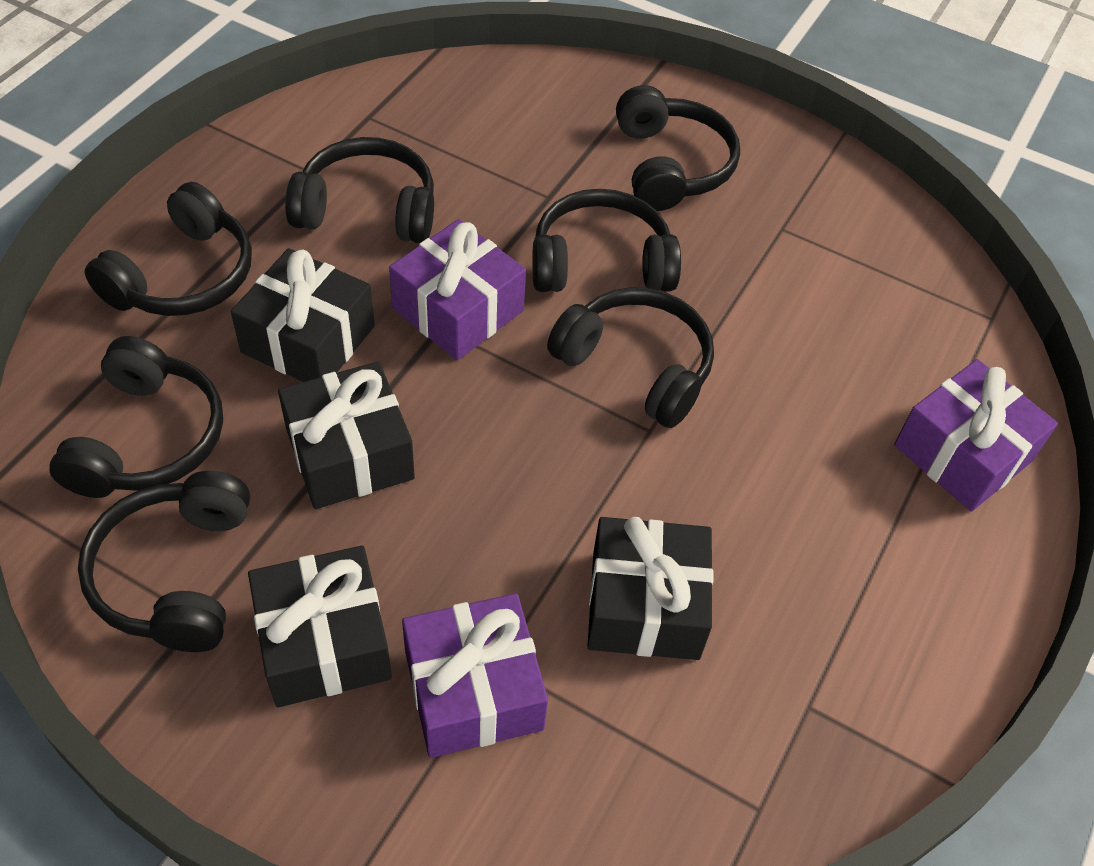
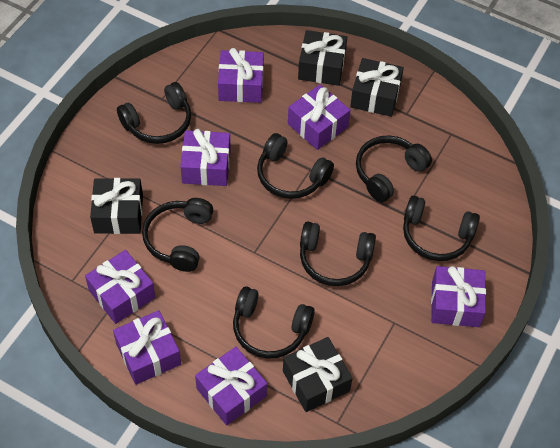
purple gift: [389,219,526,360] [402,593,548,758] [894,359,1058,511] = 3 -> [85,250,155,324] [113,310,181,385] [180,129,231,186] [195,347,267,425] [218,48,264,103] [288,84,350,150] [431,266,486,327] = 7

